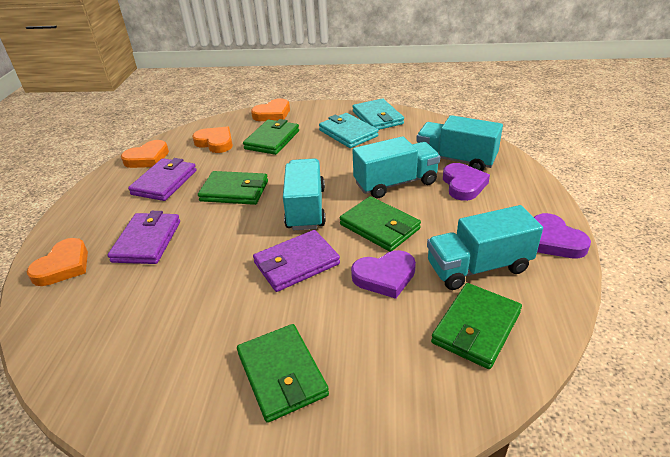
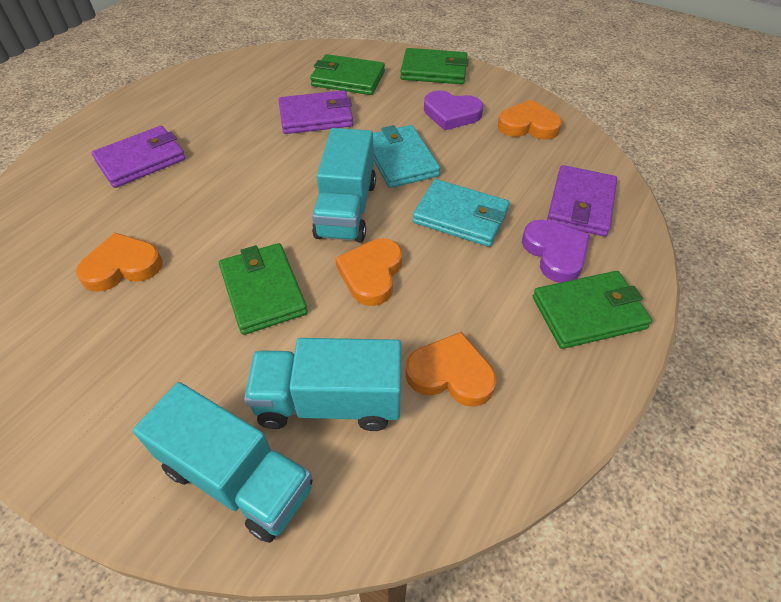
green wallet: [198,171,268,205] [237,324,329,423] [243,119,299,155] [340,196,421,252] [431,283,522,369] = 5 -> [219,243,308,335] [310,54,385,95] [400,48,469,84] [533,271,652,349] = 4
purple heart: [351,250,416,299] [443,163,490,201] [534,213,591,258] = 3 -> [424,90,483,131] [522,220,590,283] = 2
turquoise truck: [283,158,326,230] [353,136,440,198] [416,115,503,171] [427,205,543,290] = 4 -> [133,382,313,543] [244,338,401,431] [312,128,376,243] = 3

